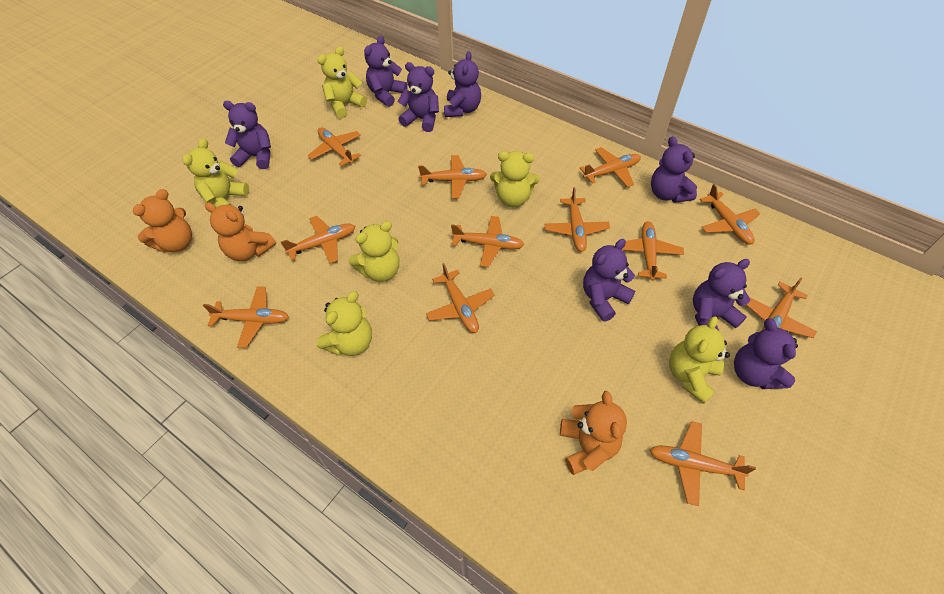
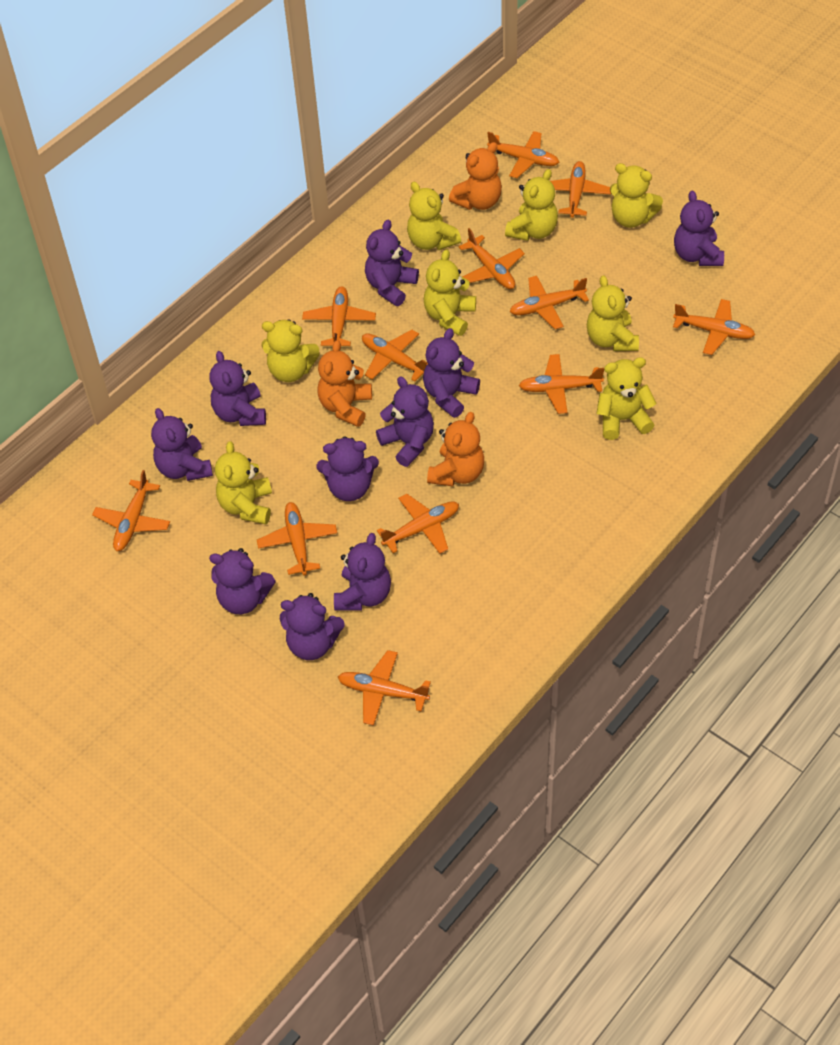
purple teddy bear: [223,101,271,169] [364,36,408,107] [398,62,439,132] [444,51,481,117] [583,239,635,322] [651,136,697,203] [693,259,750,332] [734,318,798,389] = 8 -> [151,408,213,481] [209,351,266,426] [209,548,276,614] [280,593,345,660] [316,436,379,501] [334,533,391,610] [365,220,419,306] [376,376,434,467] [423,328,480,418] [674,191,724,266] = 10
yellow teddy bear: [183,139,249,207] [317,291,372,356] [318,47,367,118] [348,221,399,282] [490,151,539,207] [669,316,730,404] = 6 -> [215,441,272,524] [261,319,320,382] [407,181,461,250] [424,249,476,336] [505,169,558,241] [587,275,639,351] [596,357,657,440] [610,163,663,228] = 8

